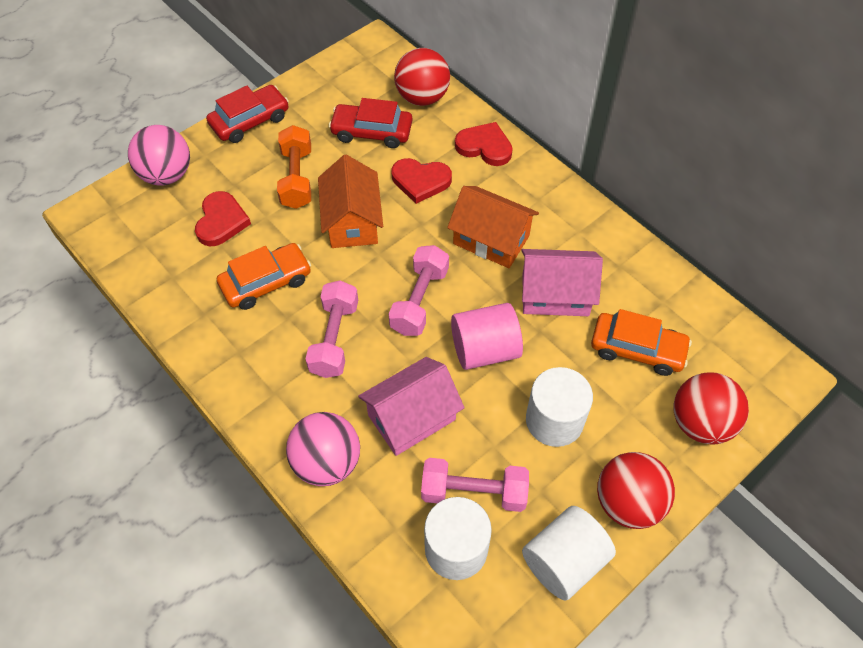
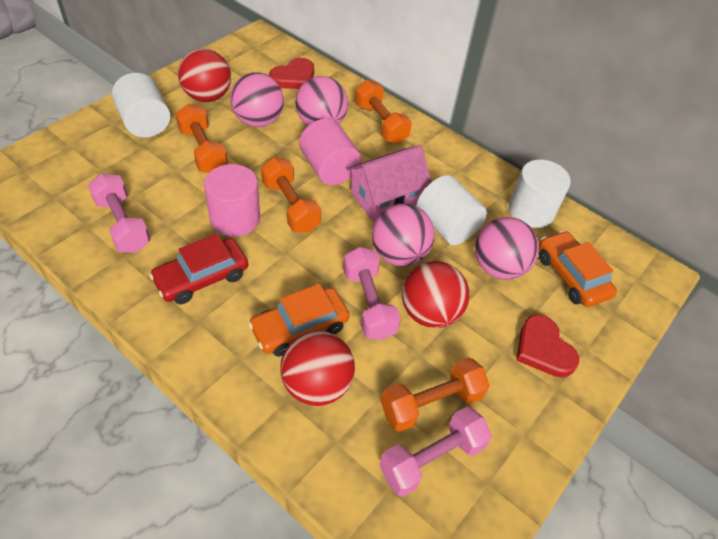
orange dumbbell: [277,125,311,209] = 1 -> [176,104,228,173] [261,157,321,233] [355,80,412,144] [381,357,490,432] = 4
orange house: [318,155,383,248] [447,186,539,268] = 2 -> none = 0
pink ball: [128,125,190,186] [286,412,360,486] = 2 -> [230,73,284,127] [295,76,348,126] [372,204,434,266] [475,217,539,280] = 4
pink cylinder: [451,303,523,370] = 1 -> [204,164,260,237] [299,119,361,185] = 2
pink house: [358,357,465,456] [521,249,603,316] = 2 -> [347,145,431,221] = 1
red car: [206,85,289,143] [329,98,412,148] = 2 -> [149,234,249,304] = 1
red heart: [195,191,251,246] [391,158,452,204] [455,122,513,166] = 3 -> [269,58,314,89] [516,314,579,378] = 2

